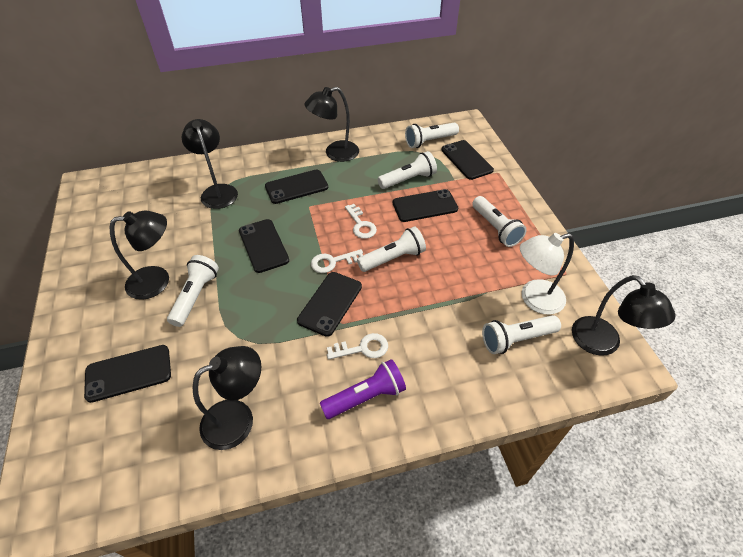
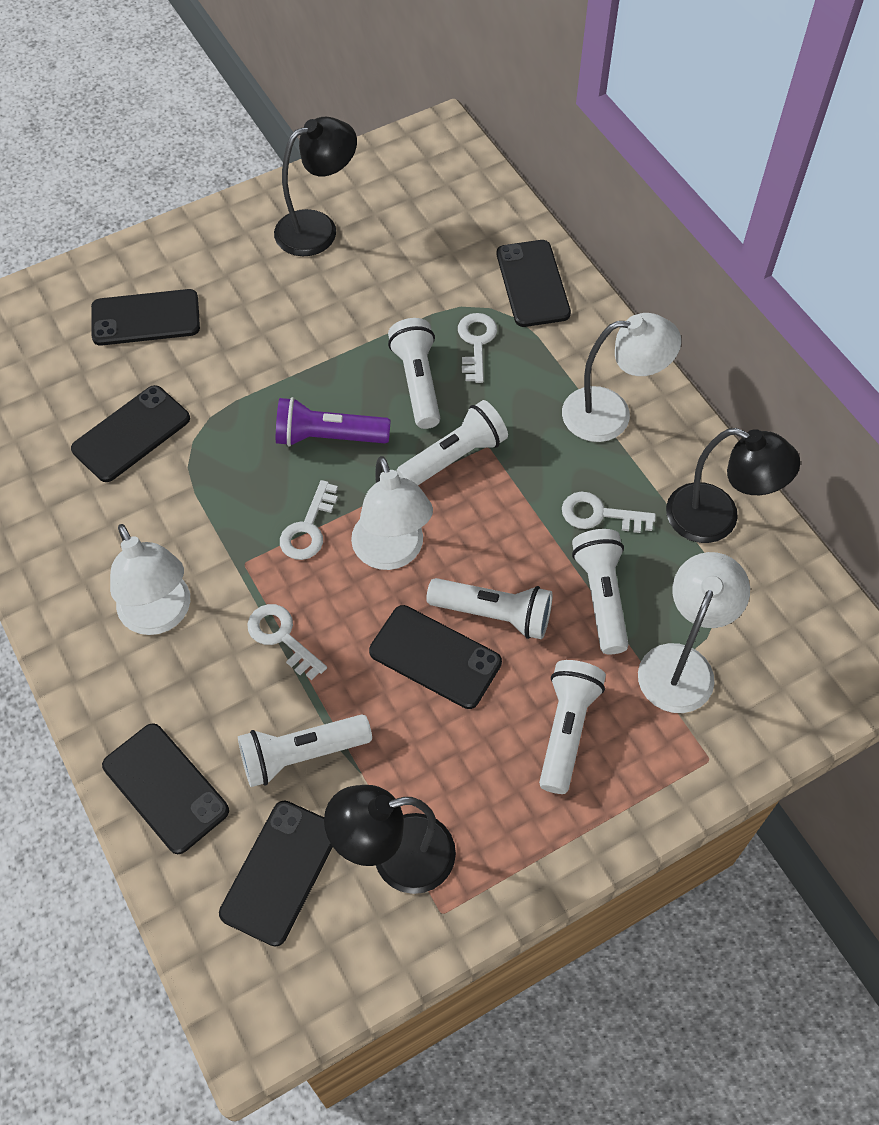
black lamp: [110,210,169,300] [182,119,238,209] [193,346,261,450] [305,87,359,162] [572,275,676,356] = 5 -> [274,117,357,256] [324,785,456,894] [666,428,800,543] = 3
white key: [311,249,363,273] [327,333,388,360] [345,204,377,239] = 3 -> [247,604,327,680] [280,480,338,560] [458,313,497,383] [562,492,656,533] = 4
white lamp: [520,233,574,315] = 1 -> [110,524,190,635] [351,456,433,570] [562,313,681,442] [638,552,750,713] = 4

